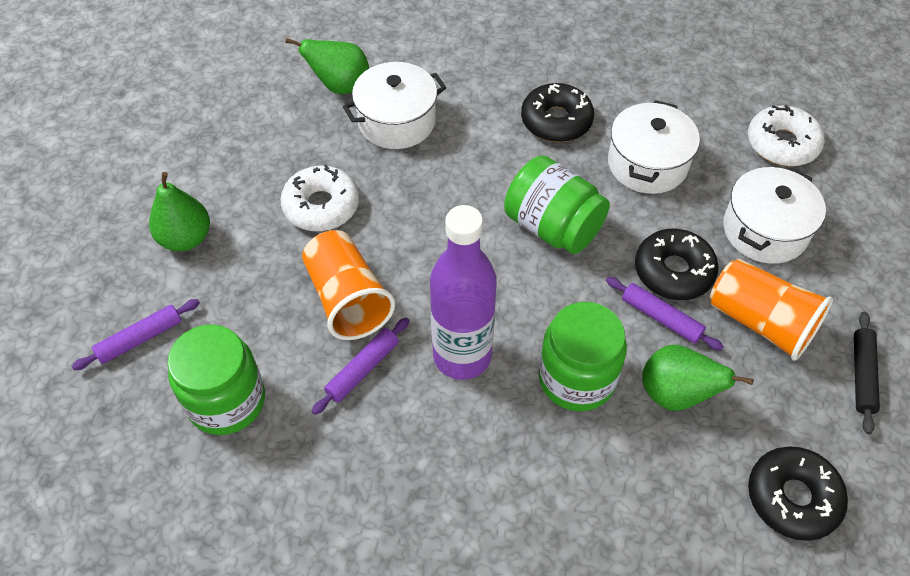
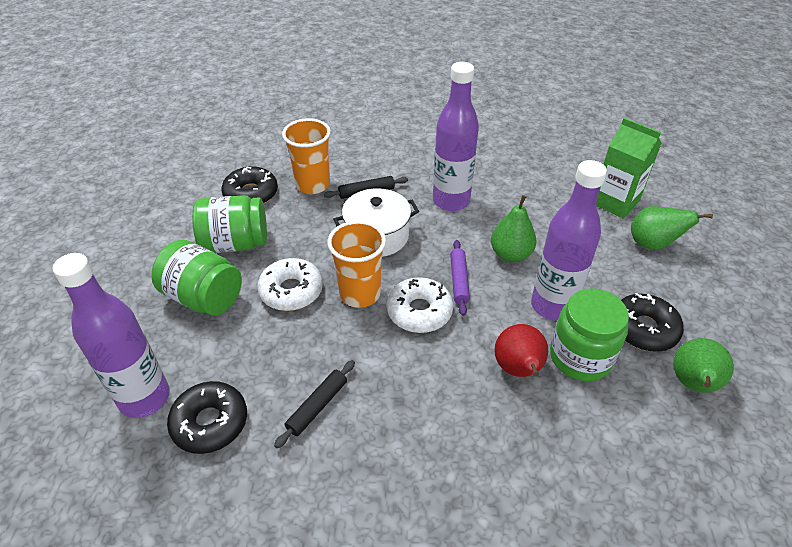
black rolling pin: [854,312,880,434] = 1 -> [274,360,355,448] [324,176,408,199] = 2
green carton: none = 0 -> [596,118,662,219] = 1
purple bottle: [430,205,497,380] = 1 -> [53,253,170,418] [433,62,479,211] [531,160,607,321] = 3
purple rolling pin: [72,299,200,370] [312,318,410,415] [606,277,724,351] = 3 -> [450,240,470,316] = 1
red pear: none = 0 -> [494,324,548,377] = 1
white pot: [343,62,447,149] [608,100,700,194] [723,167,826,264] = 3 -> [333,188,419,257] = 1

